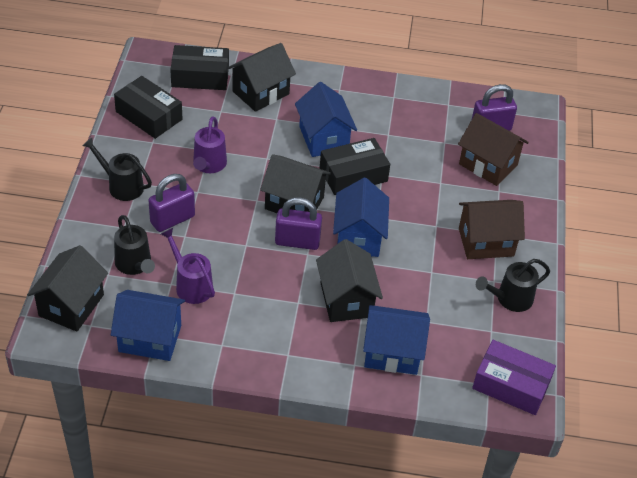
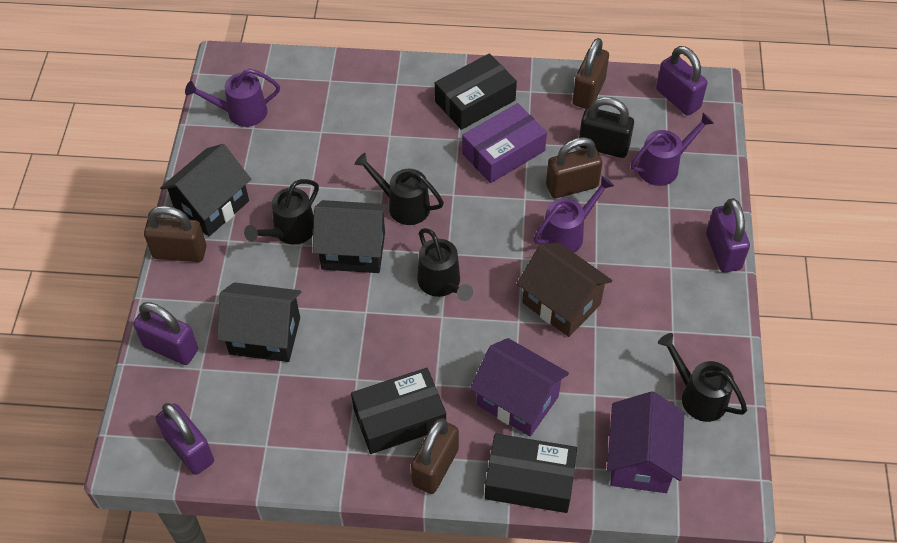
black house: [27,245,108,331] [227,43,296,112] [260,154,331,213] [316,239,383,322] = 4 -> [160,144,251,236] [217,282,301,362] [313,200,388,273] = 3
black padlock: none = 0 -> [579,97,634,158] = 1
black watering can: [82,138,152,201] [114,215,155,275] [476,259,550,312] = 3 -> [244,179,319,245] [354,153,444,225] [417,228,473,301] [658,333,747,422] = 4
blue house: [111,290,185,361] [295,82,357,157] [333,178,389,257] [363,305,430,375] = 4 -> none = 0
brown house: [458,113,529,186] [459,200,525,259] = 2 -> [517,243,612,337] = 1
brown padlock: none = 0 -> [144,206,206,262] [411,418,459,494] [546,137,602,198] [572,38,609,109] = 4
purple house: none = 0 -> [470,338,569,437] [607,391,684,493] = 2
purple padlock: [148,174,195,232] [275,197,322,250] [472,84,517,131] = 3 -> [133,302,198,365] [156,403,214,475] [656,46,707,116] [706,198,750,273] = 4
purple watering can: [161,228,215,304] [193,117,227,173] = 2 -> [185,69,280,127] [534,176,614,253] [631,113,714,186] = 3

